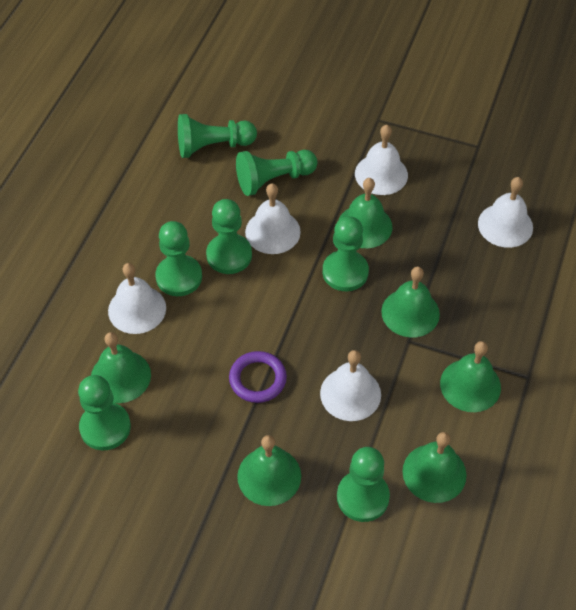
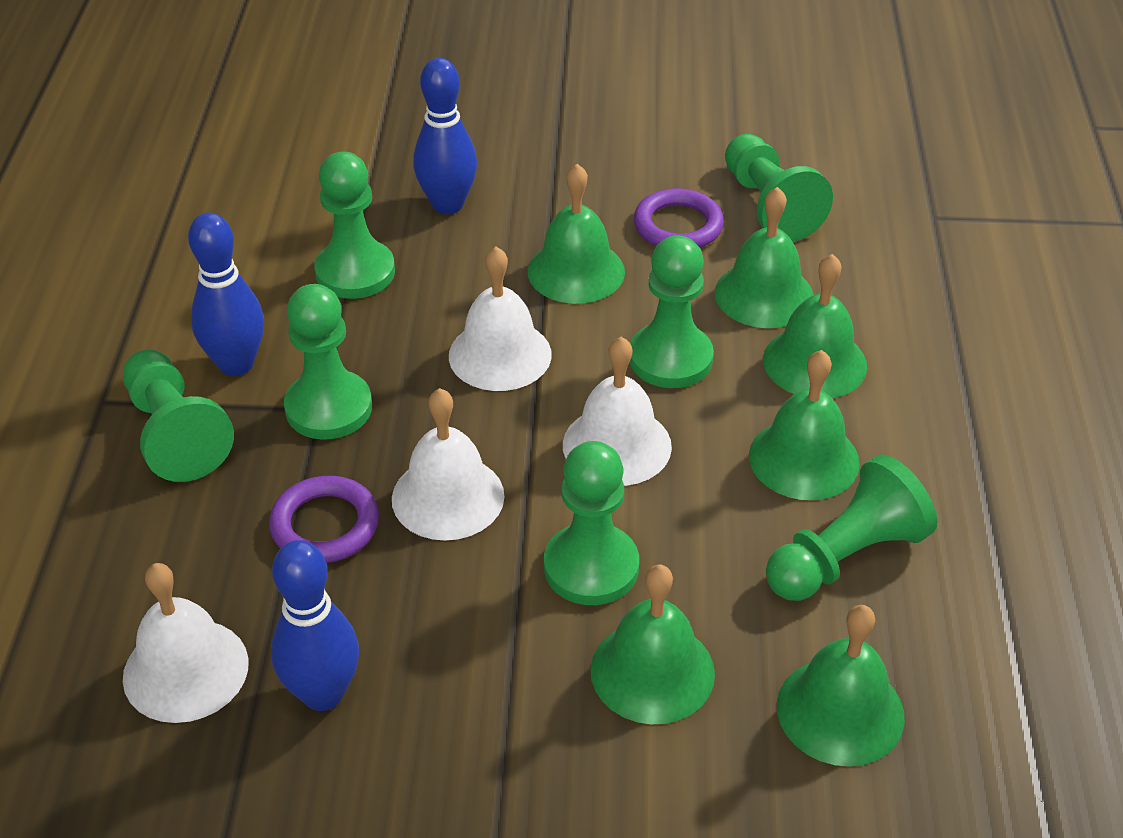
blue bowling pin: none = 0 -> [188,213,264,376] [271,540,359,711] [413,58,477,214] = 3
purple ring: [229,351,287,403] = 1 -> [269,476,379,563] [634,188,724,248] = 2
white bell: [108,263,166,334] [245,183,301,254] [320,350,381,421] [355,125,408,195] [478,177,533,248] = 5 -> [123,563,249,723] [392,388,504,541] [449,247,552,391] [563,337,672,486] = 4

